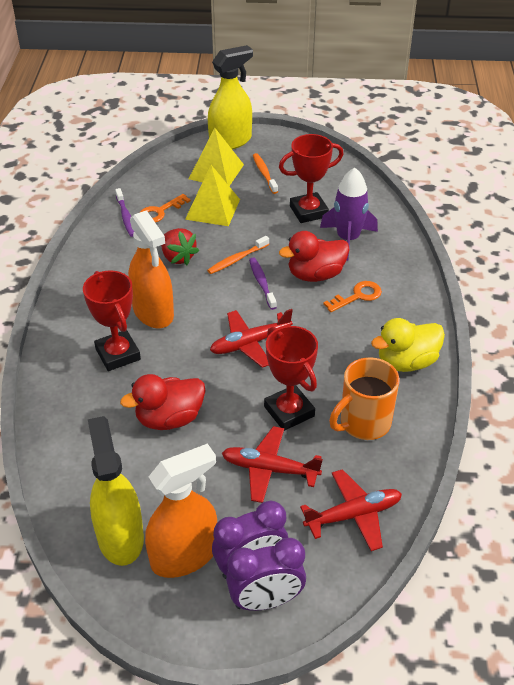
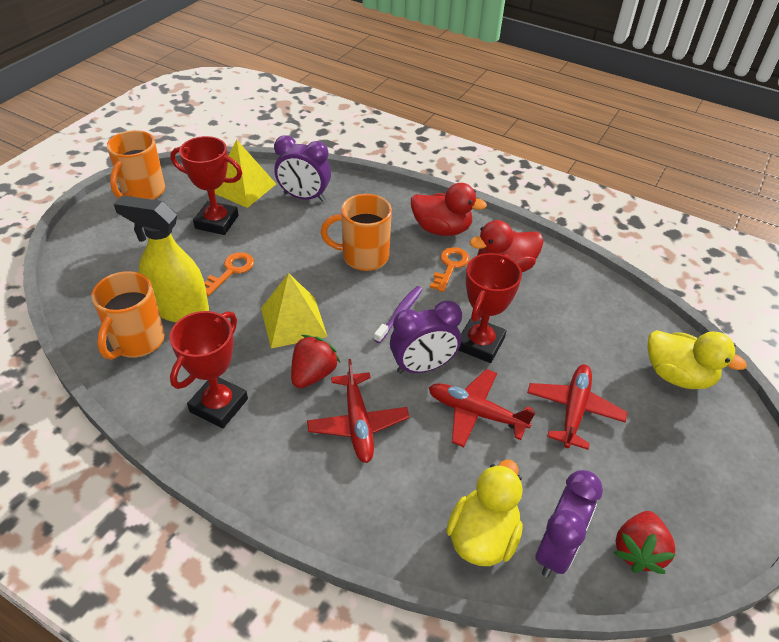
orange mug: [329,357,400,440] = 1 -> [92,271,165,360] [107,130,165,200] [321,194,392,271] = 3
orange spray bottle: [128,210,174,328] [145,443,217,578] = 2 -> none = 0
orange toothbrush: [207,236,269,274] [253,153,278,194] = 2 -> none = 0
purple clock: [212,501,288,579] [226,538,306,611] = 2 -> [274,135,331,202] [390,300,462,374] [536,470,603,577] = 3
purple rocket: [320,167,378,261] = 1 -> none = 0
purple toothbrush: [115,188,134,237] [249,257,277,310] = 2 -> [374,286,423,343] = 1
red strawberry: [161,228,199,265] = 1 -> [291,335,340,388] [613,511,676,574] = 2
yellow duck: [371,318,445,372] = 1 -> [446,459,523,566] [647,330,747,389] = 2
yellow spray bottle: [88,416,144,566] [208,45,253,149] = 2 -> [114,195,209,322] = 1

